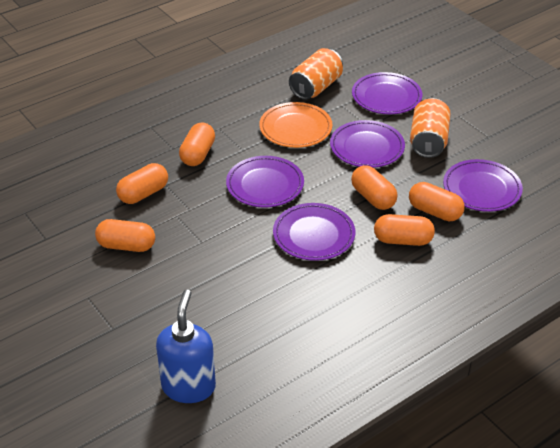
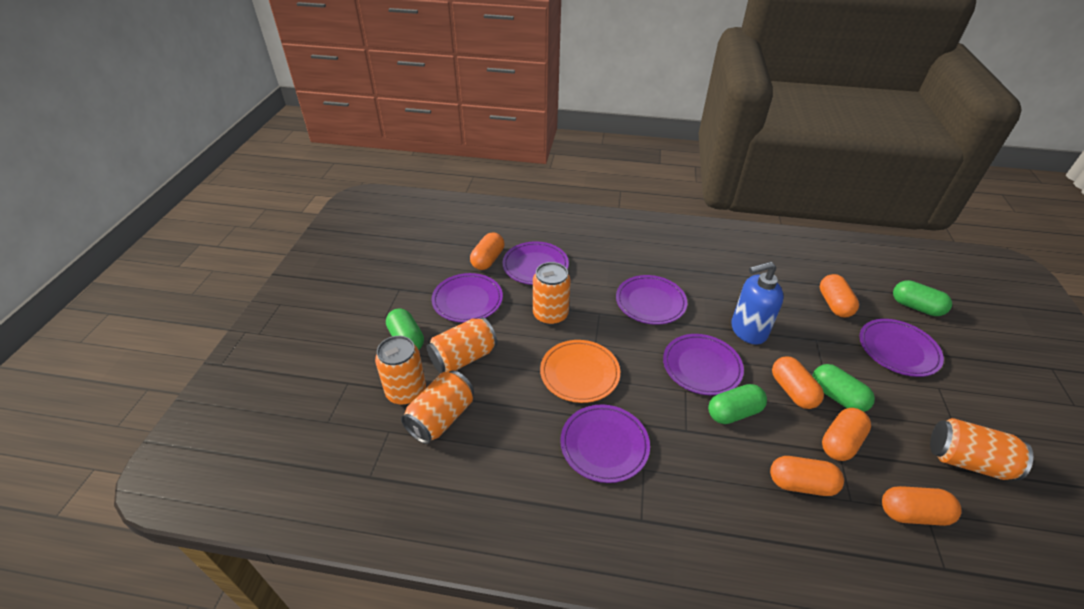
green capsule: none = 0 -> [386,308,424,350] [708,384,767,424] [813,364,875,412] [893,280,952,316] = 4
orange can: [289,48,343,100] [410,98,451,158] = 2 -> [375,336,426,405] [401,370,474,444] [426,317,497,373] [533,262,571,325] [930,418,1033,480] = 5
purple plate: [226,156,304,208] [273,203,355,261] [330,120,405,168] [352,72,422,114] [443,159,523,212] = 5 -> [432,273,503,323] [502,241,569,285] [560,404,650,483] [616,275,687,325] [663,334,744,395] [860,319,944,377] = 6

